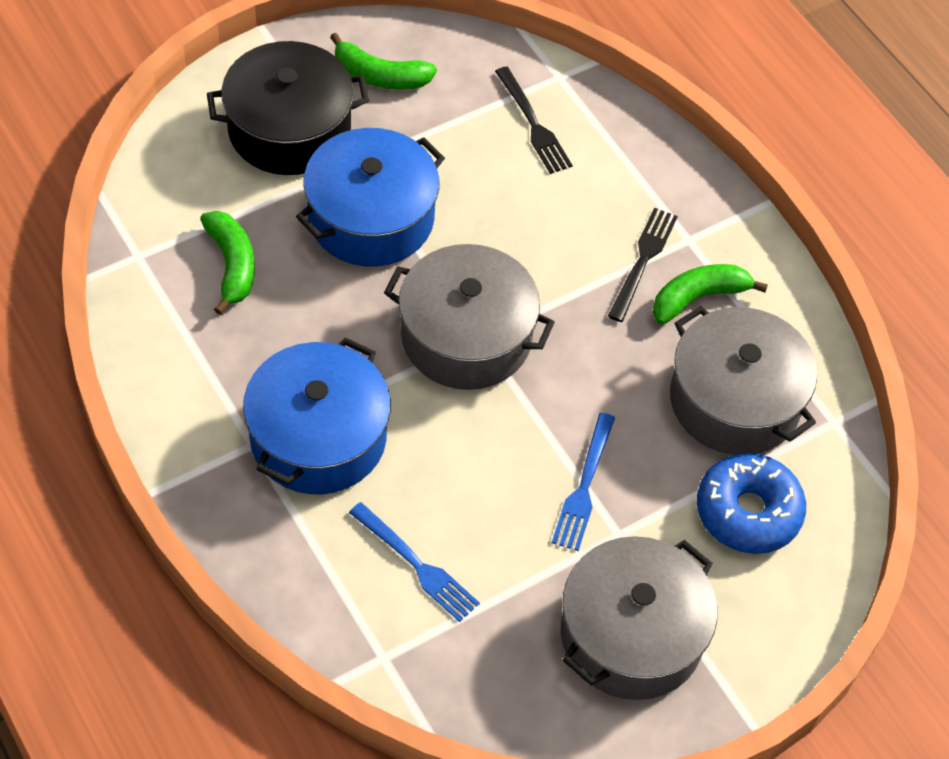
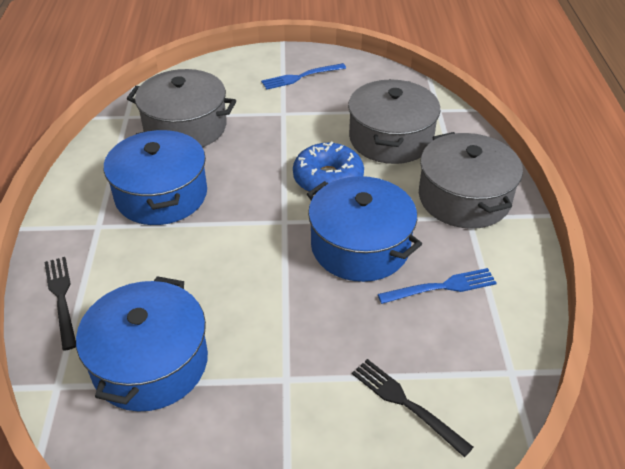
black pot: [207,41,369,175] = 1 -> none = 0
blue pot: [243,337,391,494] [296,128,445,267] = 2 -> [76,276,208,411] [104,129,207,225] [307,176,422,282] = 3
green banana: [200,211,255,315] [330,33,437,90] [653,264,768,324] = 3 -> none = 0

